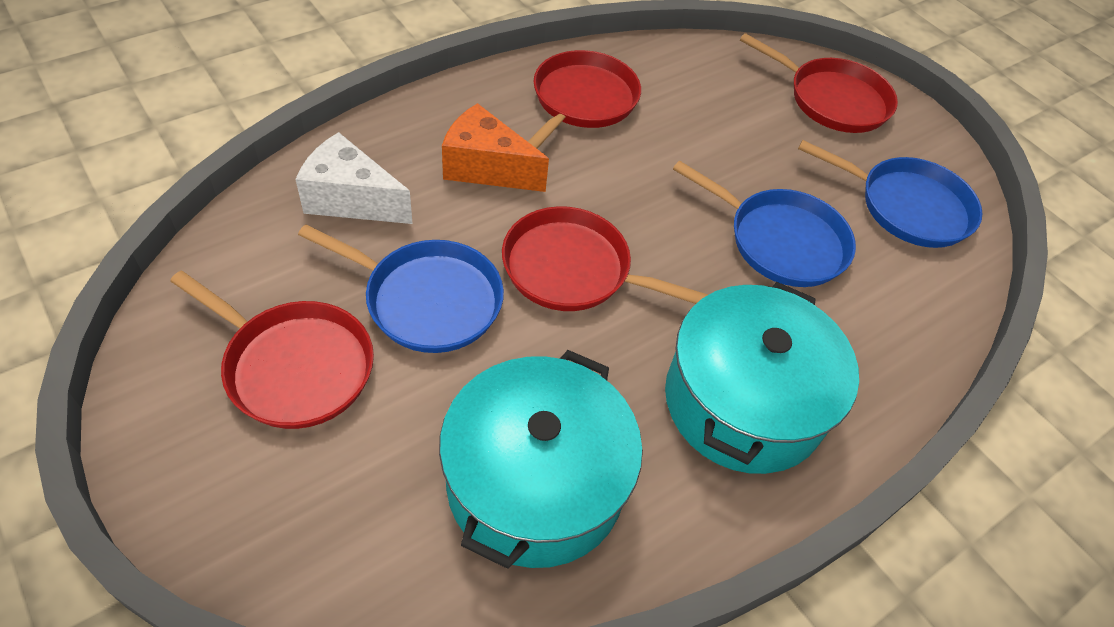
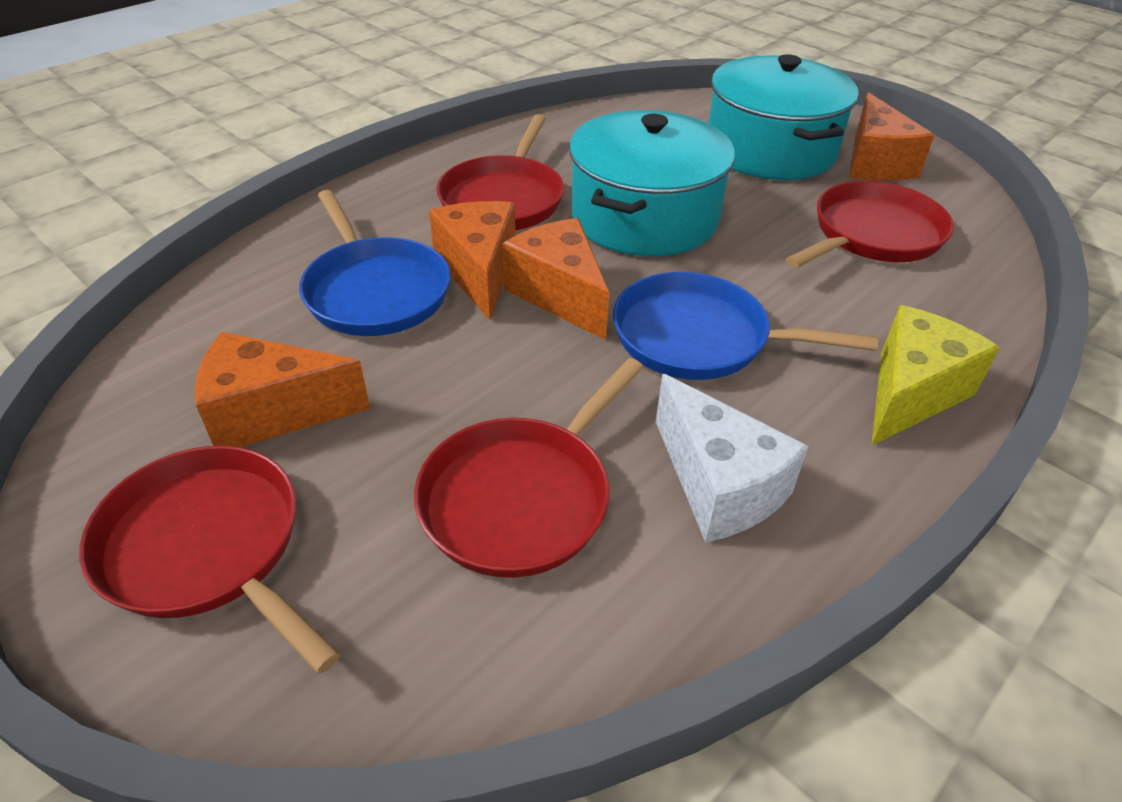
blue pan: [298,224,504,353] [673,161,856,287] [798,140,983,248] = 3 -> [299,190,451,336] [613,272,878,380] = 2
orange cheese: [442,103,549,192] = 1 -> [195,332,370,447] [429,201,515,320] [502,218,609,340] [849,92,934,181] = 4
yellow cheese: none = 0 -> [871,305,1000,446] = 1

